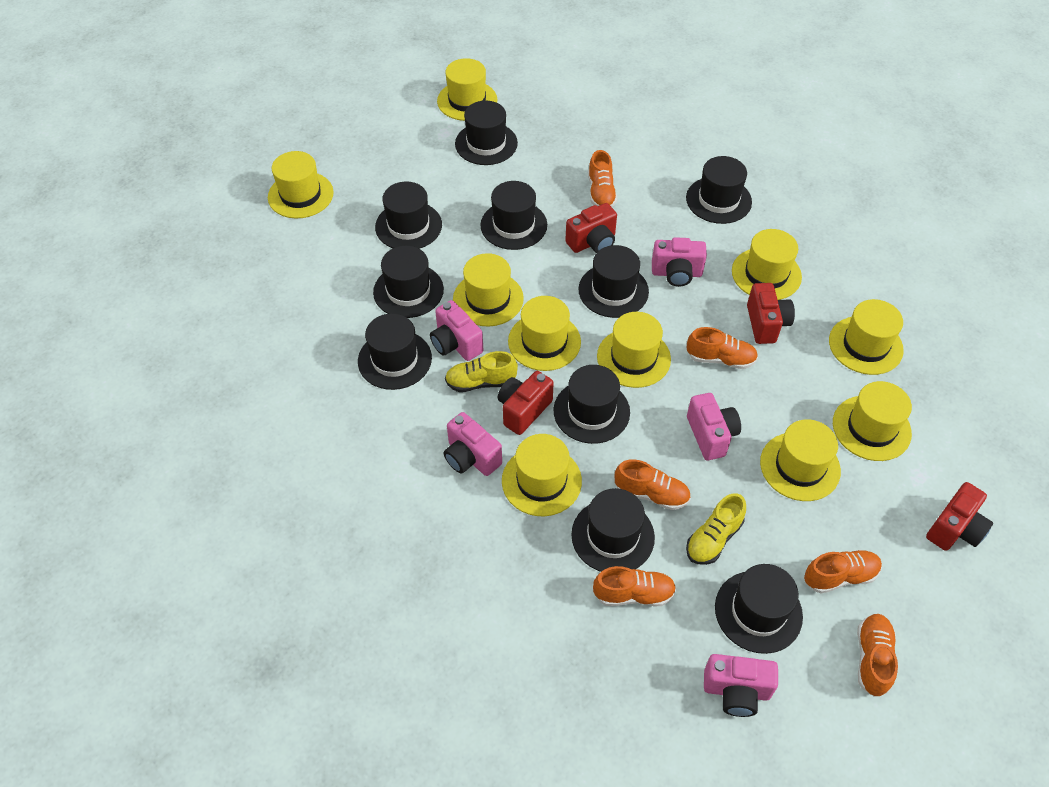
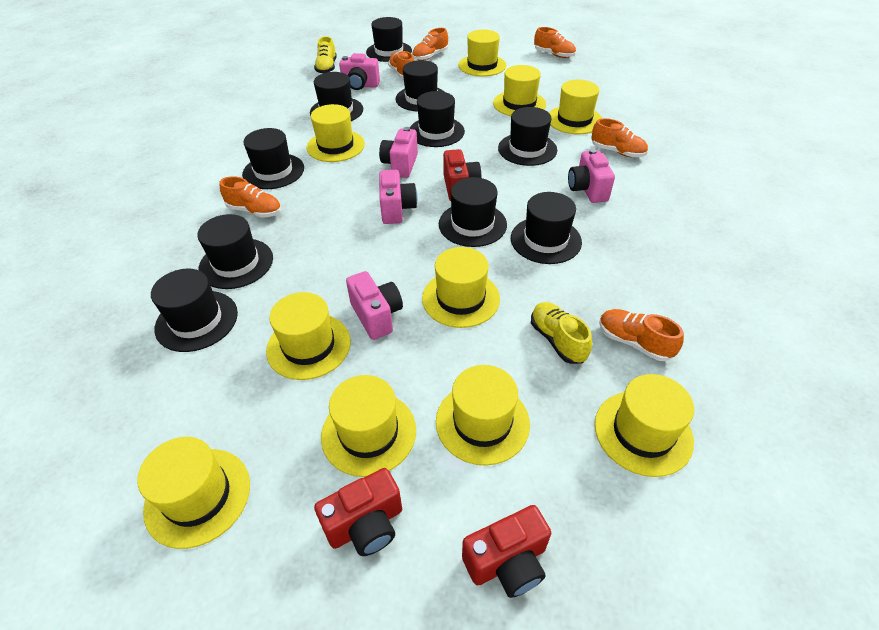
red camera: [498,371,554,435] [565,203,617,253] [747,283,795,344] [926,482,993,551] = 4 -> [314,468,402,556] [443,149,481,201] [462,505,551,598] = 3

